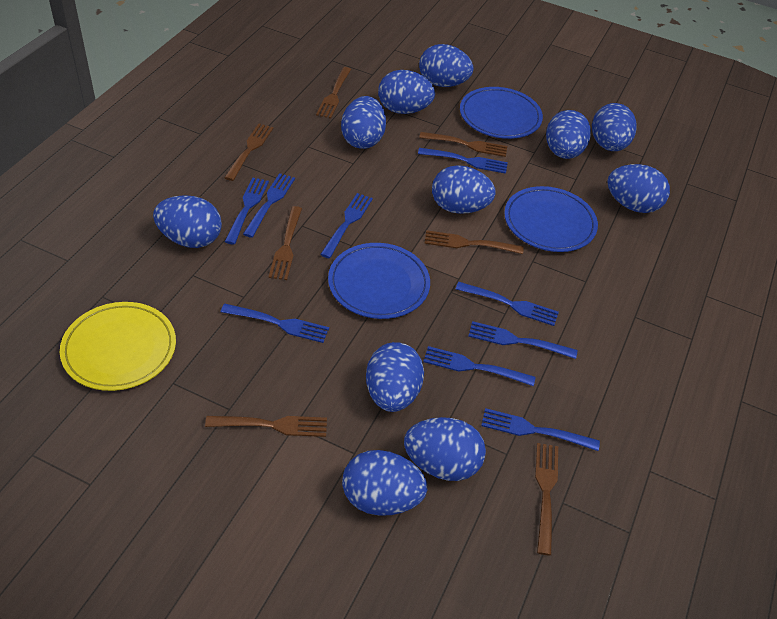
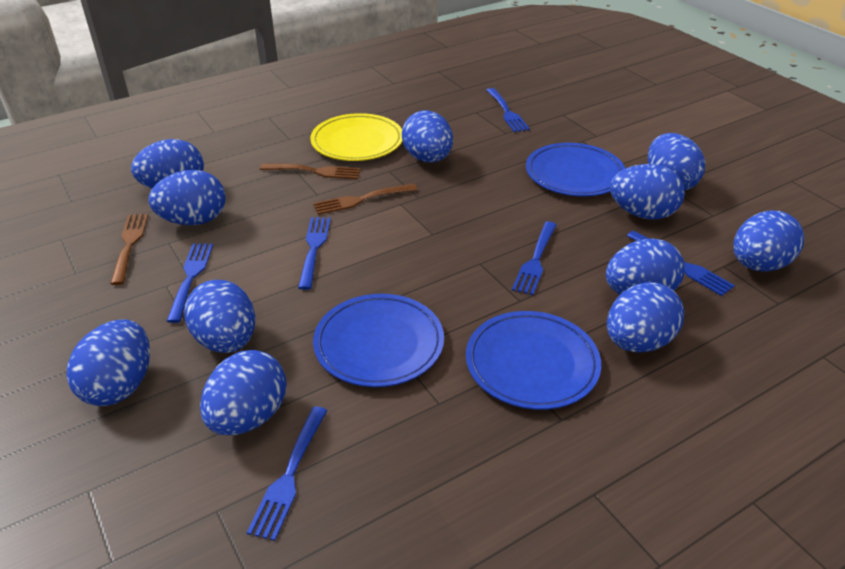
blue fork: [221,304,329,343] [225,178,269,245] [243,173,295,238] [320,193,373,258] [418,148,508,174] [423,346,535,386] [456,282,559,326] [468,321,577,359] [481,408,600,451] = 9 -> [167,243,213,323] [247,406,328,541] [298,217,331,290] [487,88,530,132] [512,221,557,295] [627,231,735,296] = 6
brown fork: [205,416,327,437] [224,124,273,181] [269,206,302,280] [316,67,351,119] [419,132,507,157] [424,230,524,254] [535,443,558,556] = 7 -> [110,213,148,285] [260,163,361,179] [313,184,418,215] = 3

